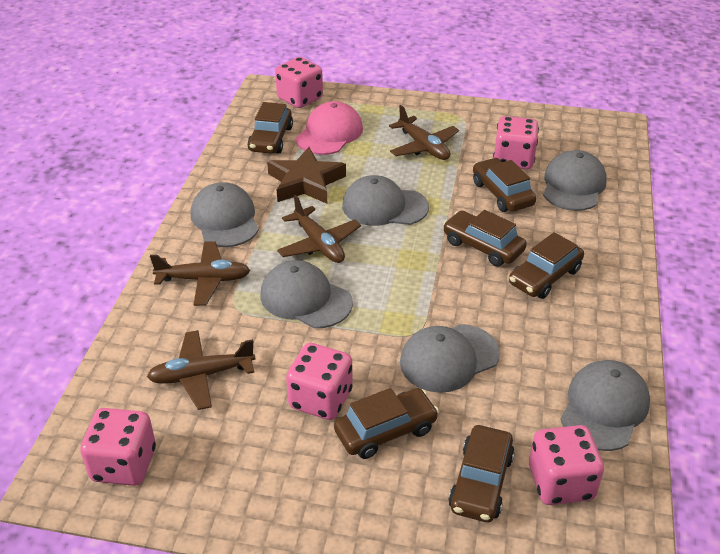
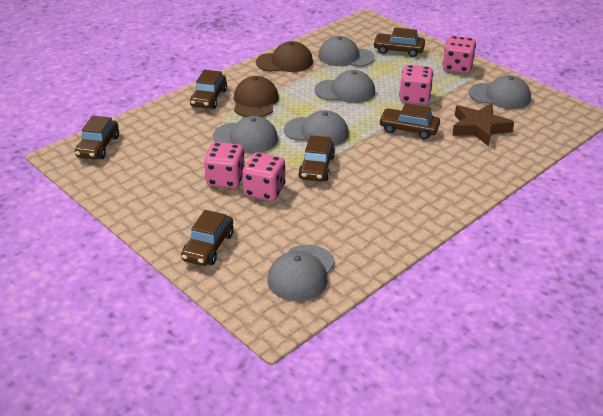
brown cap: none = 0 -> [234,76,279,117] [256,41,313,72] = 2
brown plane: [147,330,255,410] [150,241,250,306] [277,195,361,263] [389,105,459,160] = 4 -> none = 0
pink cap: [296,101,363,155] = 1 -> none = 0
pink dice: [80,408,156,486] [275,57,323,108] [286,343,353,420] [493,116,539,169] [529,425,604,505] = 5 -> [204,142,245,188] [243,153,285,201] [399,65,433,104] [443,36,476,73] = 4

